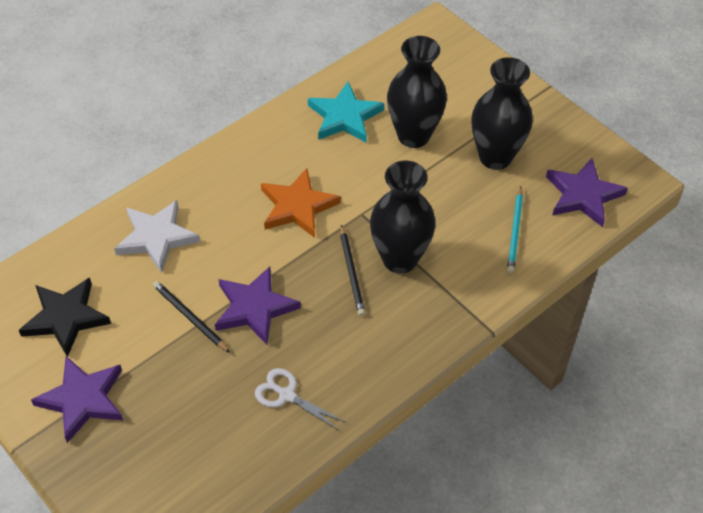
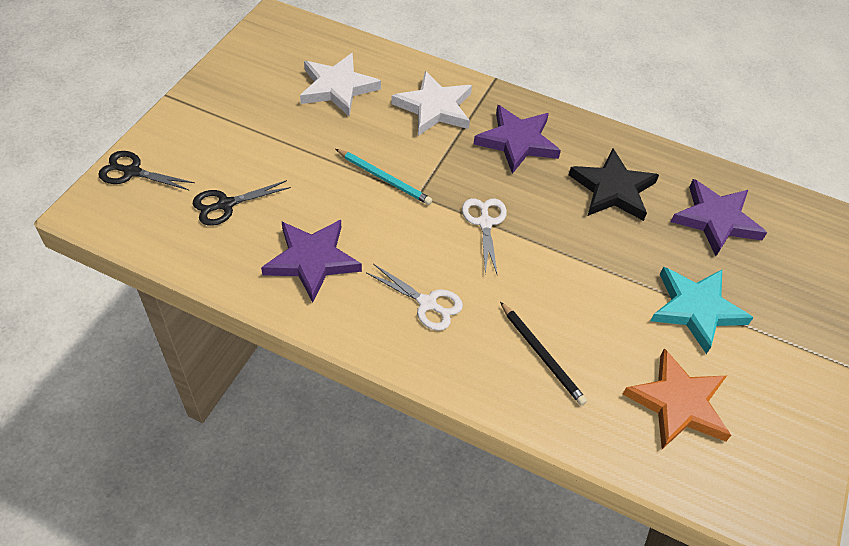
black pencil: [153,281,230,353] [340,225,365,317] = 2 -> [500,302,587,405] = 1
black scissors: none = 0 -> [98,151,195,191] [193,180,291,226] = 2
black vase: [370,161,436,274] [387,36,447,148] [471,57,533,170] = 3 -> none = 0
white scissors: [255,368,346,430] = 1 -> [367,264,463,331] [462,198,507,274] = 2
white star: [114,200,200,273] = 1 -> [300,53,381,116] [391,71,472,136] = 2

